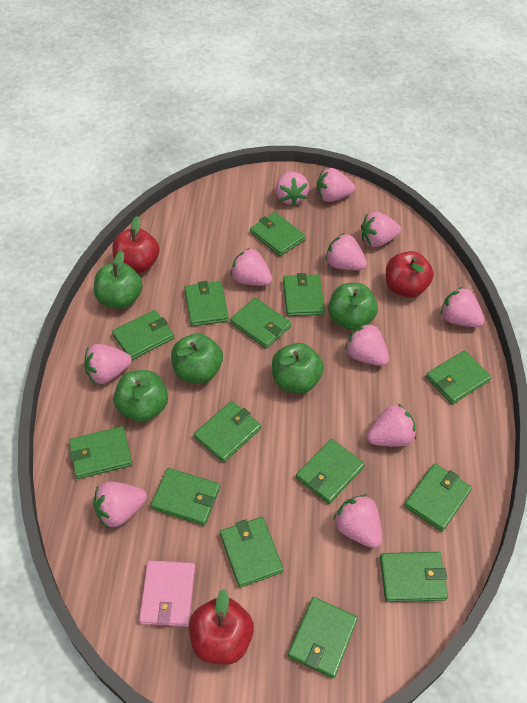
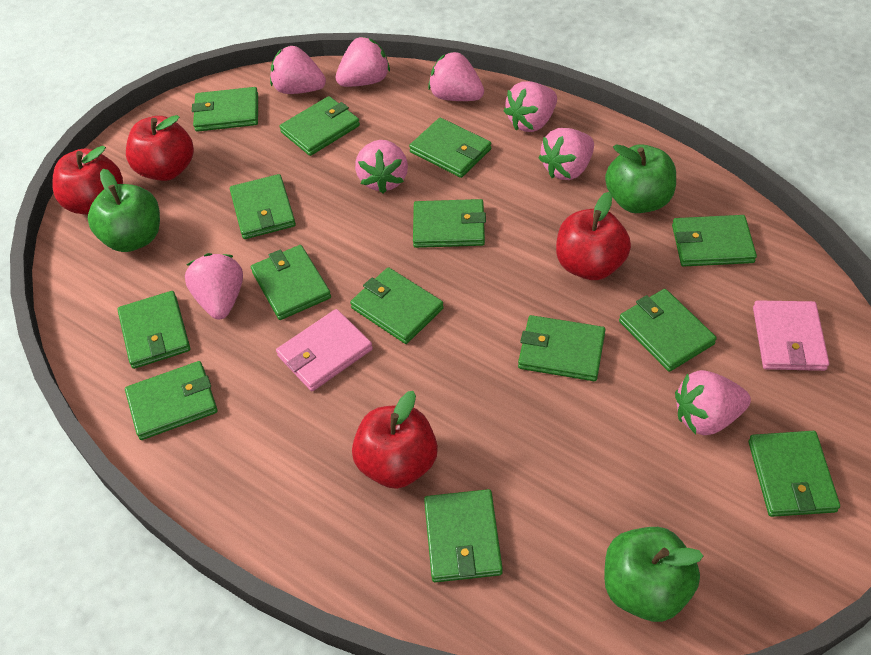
green apple: [94,250,143,309] [114,370,168,422] [171,333,223,383] [272,343,324,394] [328,283,378,330] = 5 -> [88,169,160,252] [604,527,703,622] [605,144,676,213] = 3
pink strawberry: [84,344,132,384] [94,482,147,528] [230,248,272,286] [276,172,309,206] [317,168,355,202] [326,233,367,270] [333,494,382,548] [345,323,389,366] [361,212,401,247] [367,404,416,447] [441,287,485,327] = 11 -> [185,253,243,319] [270,46,326,94] [335,37,390,87] [355,140,408,194] [428,52,484,101] [504,81,557,132] [538,128,594,180] [675,370,751,435] = 8
pink wallet: [139,560,195,627] = 1 -> [276,309,373,391] [753,300,829,371] = 2
red apple: [112,216,159,273] [189,589,254,665] [386,251,434,298] = 3 -> [53,146,123,215] [126,115,194,181] [352,391,438,489] [556,192,631,280] = 4

